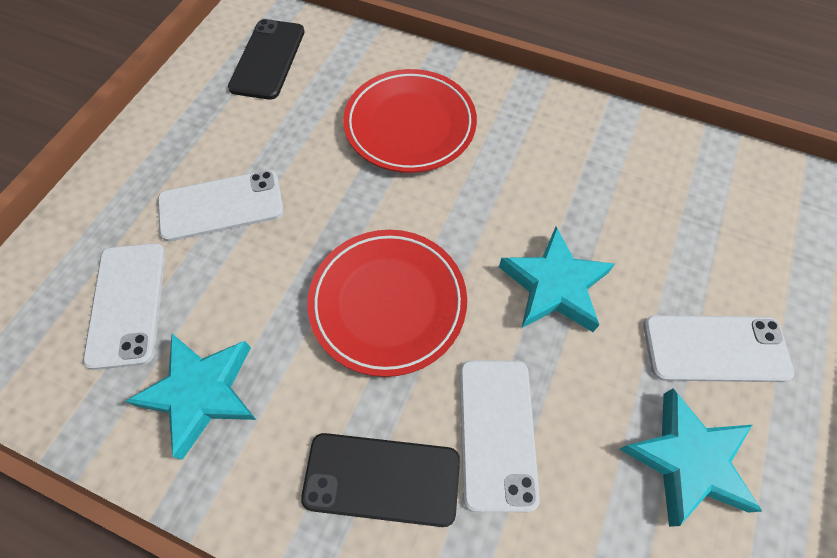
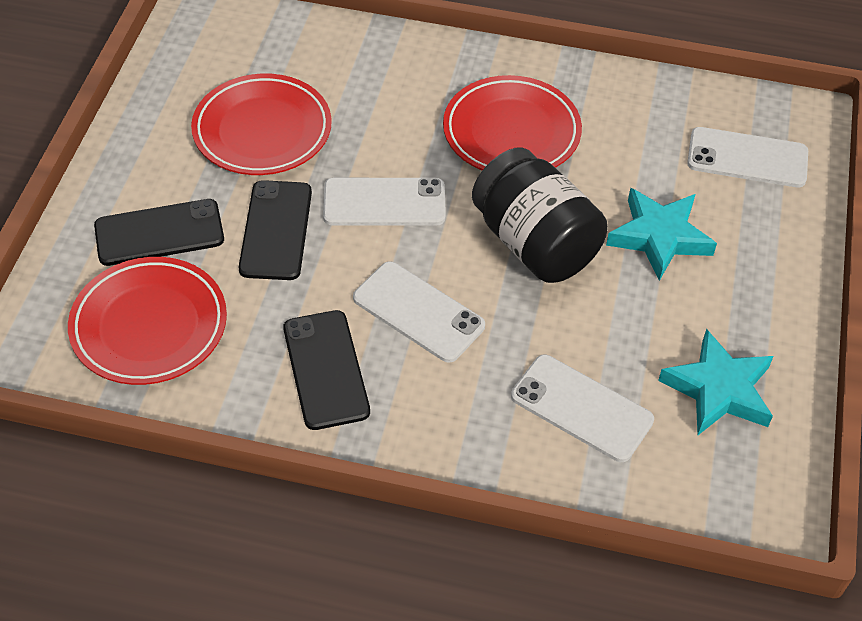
black jar: none = 0 -> [472,147,608,283] = 1
black phone: [228,19,305,100] [301,433,460,527] = 2 -> [94,199,224,266] [239,180,312,280] [283,310,370,430] = 3
red plate: [307,230,467,377] [343,69,477,173] = 2 -> [68,257,227,385] [191,74,332,175] [443,75,582,171] = 3
turquoise star: [125,334,256,460] [499,227,615,332] [620,388,762,527] = 3 -> [606,188,717,281] [658,329,774,435] = 2

